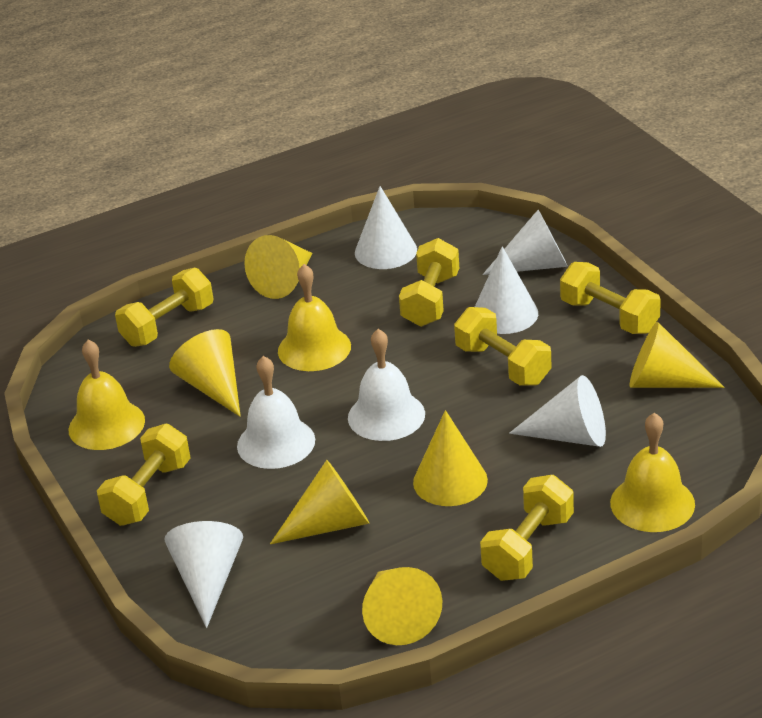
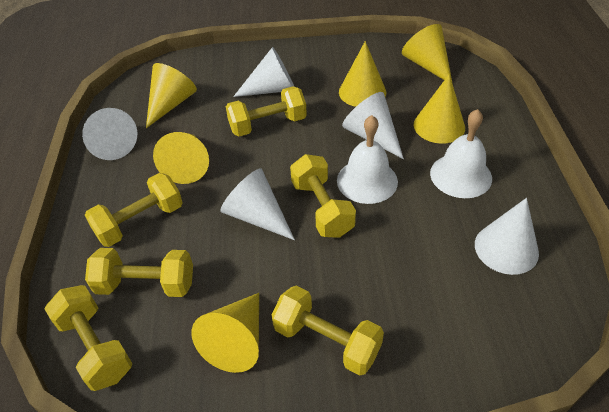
yellow bell: [69,340,145,450] [278,264,351,371] [610,413,695,532] = 3 -> none = 0

